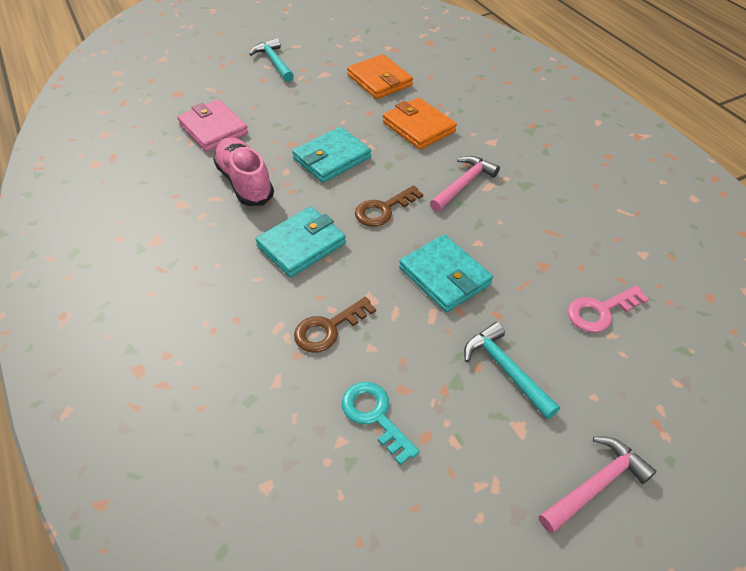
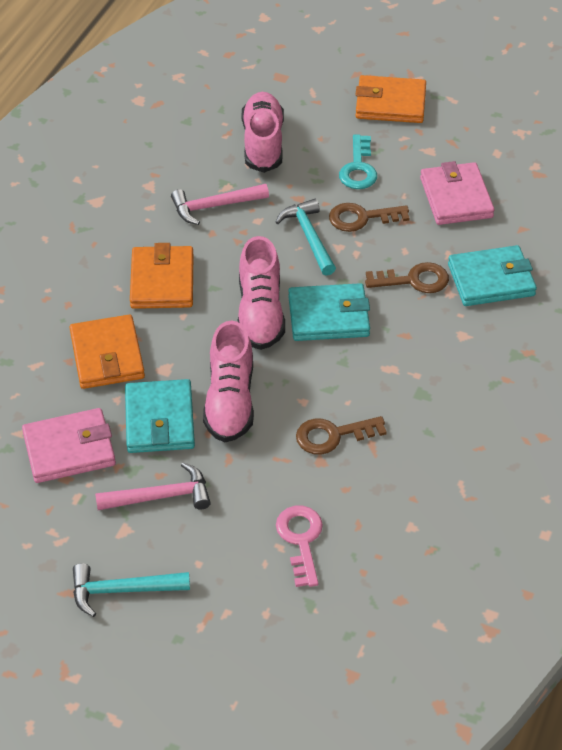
brown key: [294,297,376,353] [355,185,423,227] = 2 -> [296,416,387,455] [329,203,410,232] [365,262,449,293] = 3
orange wallet: [347,54,413,99] [383,97,457,150] = 2 -> [70,315,145,389] [130,243,194,309] [355,75,426,123] = 3
pink shoe: [213,137,274,206] = 1 -> [203,321,254,442] [237,236,285,350] [242,92,284,173] = 3
pink wallet: [177,99,248,151] = 1 -> [22,408,116,483] [420,161,495,225] = 2

